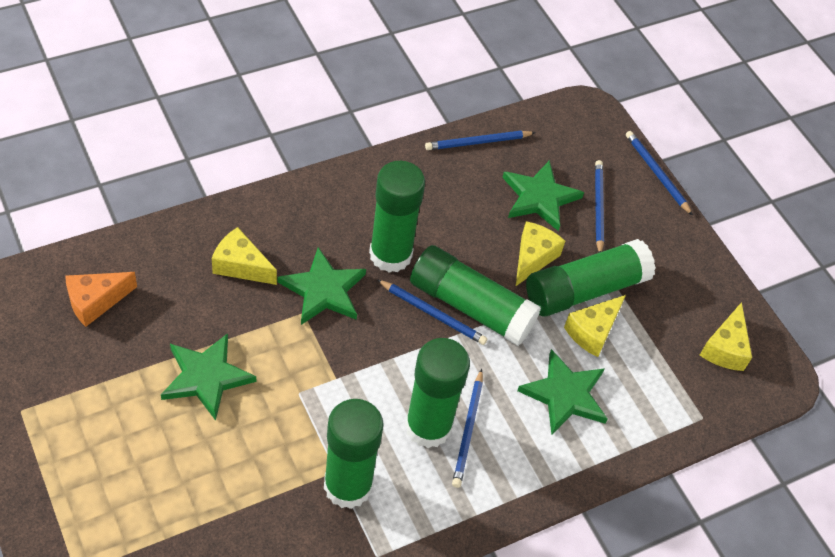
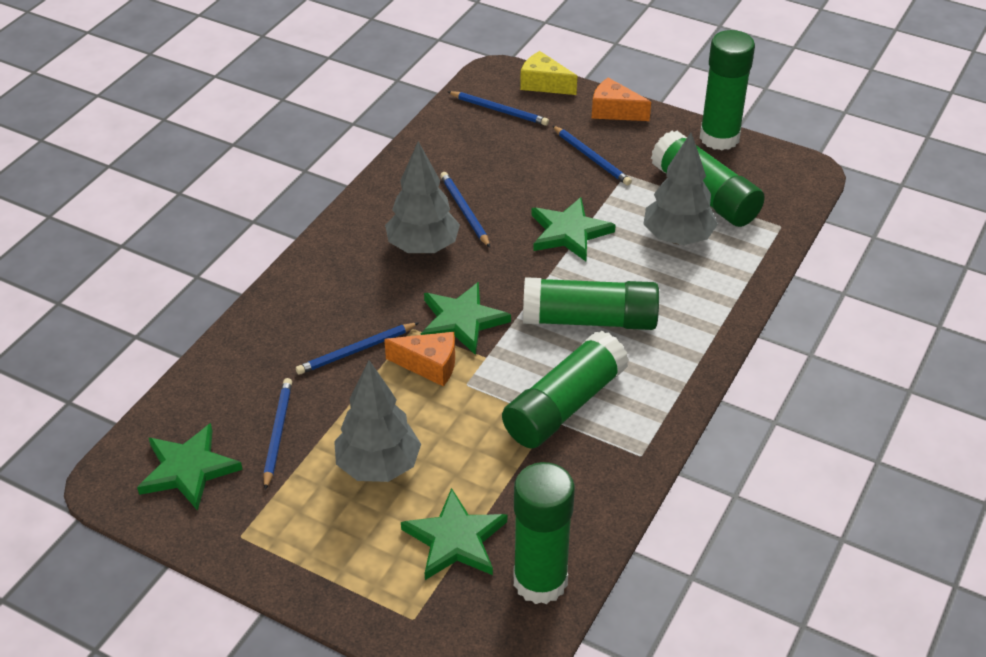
grey tree: none = 0 -> [334,360,421,482] [385,141,460,254] [644,133,718,245] = 3
orange cheese: [65,272,137,327] = 1 -> [384,332,455,387] [591,78,651,121] = 2
yellow cheese: [212,227,277,285] [516,221,565,286] [564,295,626,357] [700,302,752,371] = 4 -> [520,51,577,95] = 1

